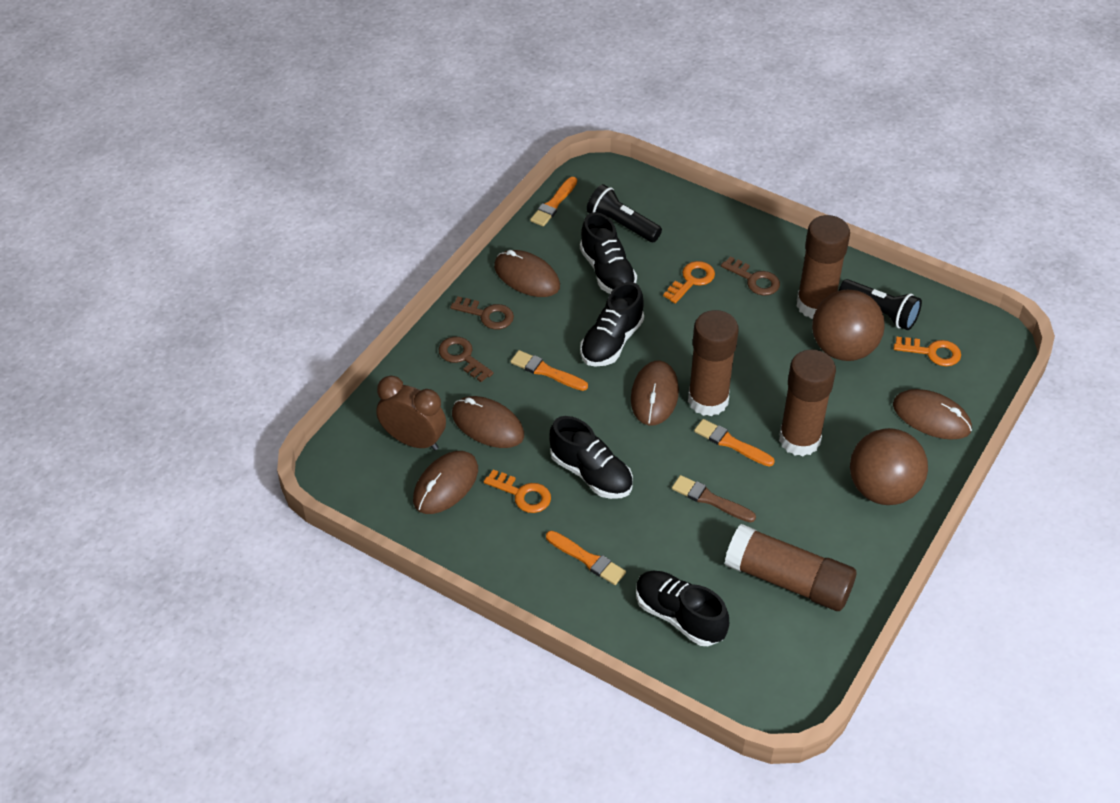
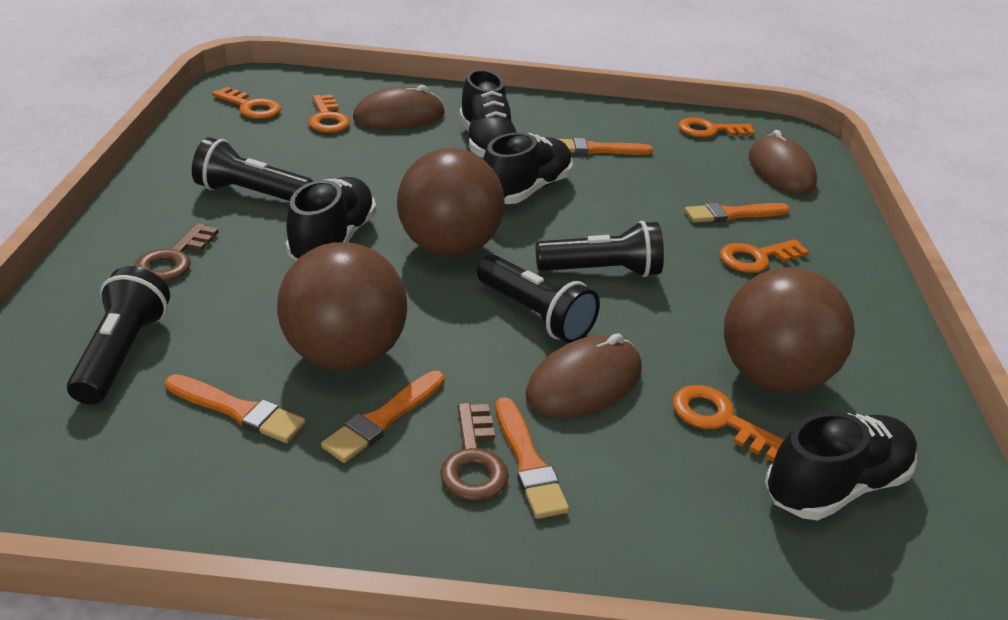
black flashlight: [586,184,662,242] [839,279,922,330] = 2 -> [67,266,170,405] [192,137,313,201] [477,255,600,343] [536,221,664,277] = 4
brown ball: [812,290,885,361] [850,428,928,505] = 2 -> [277,242,407,371] [397,148,505,256] [724,267,855,392] = 3
brown brush: [672,475,756,522] = 1 -> none = 0
brown clock: [376,376,446,451] = 1 -> none = 0
brown glue stick: [688,310,739,416] [725,524,856,611] [779,349,836,456] [797,215,850,319] = 4 -> none = 0
brown key: [439,337,494,382] [450,296,514,329] [721,256,780,296] = 3 -> [134,223,219,281] [440,403,509,501] = 2
brown mouse: [413,451,478,514] [452,396,524,448] [494,250,560,297] [631,361,679,426] [893,389,972,440] = 5 -> [353,85,445,129] [525,333,642,418] [749,130,817,195] = 3
orange brush: [510,350,588,391] [530,177,577,227] [546,531,626,585] [694,419,775,467] = 4 -> [165,374,305,443] [321,371,444,463] [495,397,569,519] [558,138,653,155] [684,203,790,223] = 5
orange key: [484,470,551,513] [663,261,715,304] [894,337,961,366] = 3 -> [212,87,281,119] [308,95,350,133] [673,385,784,462] [678,117,755,138] [720,239,809,273] = 5

